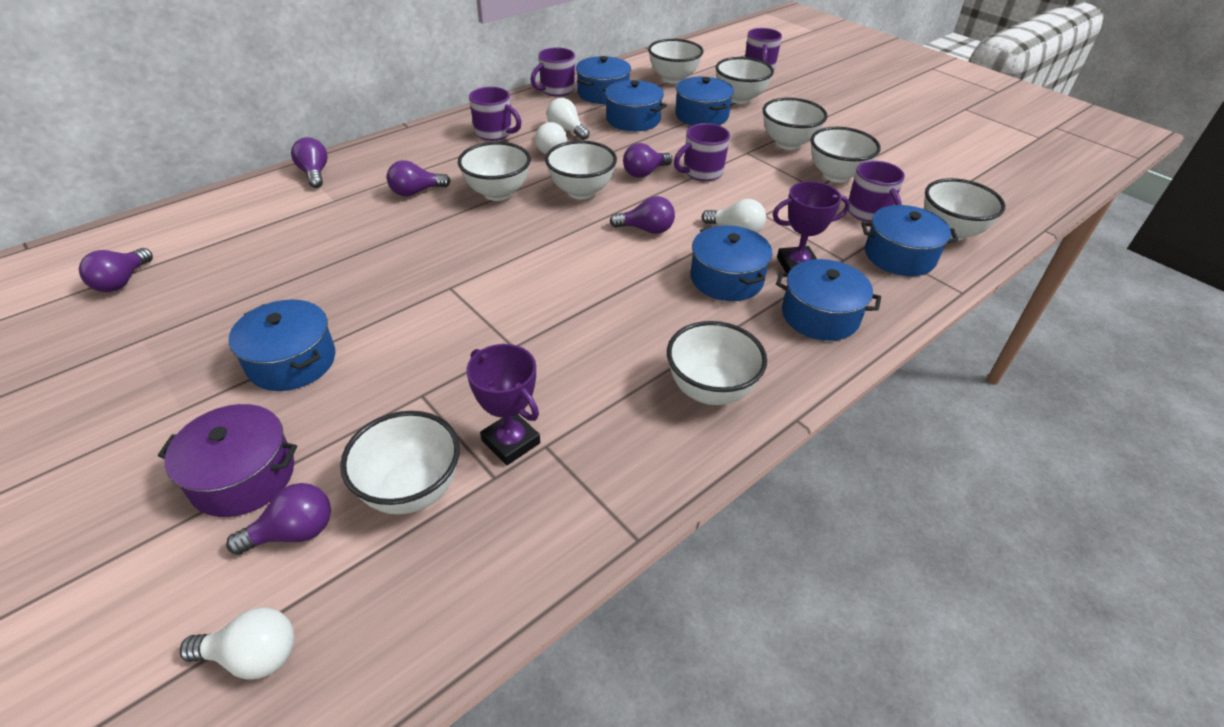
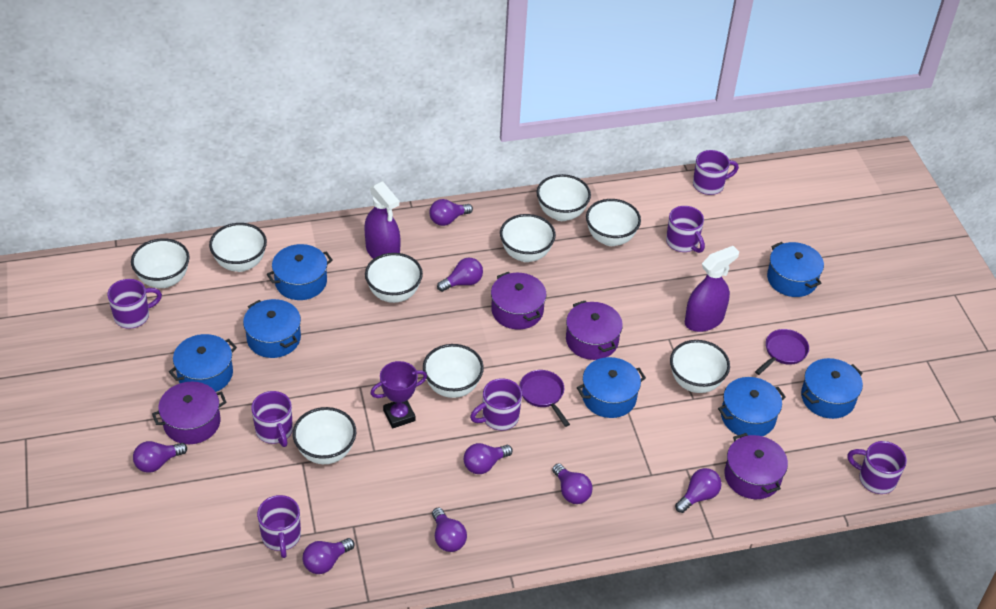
purple light bulb: [79,248,153,292] [226,483,331,555] [291,137,328,188] [387,160,451,197] [610,196,675,234] [623,143,673,178] = 6 -> [133,441,187,473] [303,538,354,574] [429,199,473,226] [432,508,467,552] [437,258,483,292] [464,443,513,474] [552,463,592,504] [675,468,722,513] = 8
purple mug: [469,87,522,141] [530,47,575,97] [674,123,730,181] [745,28,782,69] [848,161,905,222] = 5 -> [107,279,162,329] [251,391,293,447] [257,495,301,558] [470,378,522,430] [666,206,705,253] [693,150,739,195] [847,441,907,494] = 7
purple pan: none = 0 -> [519,370,570,427] [755,329,809,375] = 2
purple pot: [158,404,297,517] = 1 -> [152,382,227,444] [491,272,546,329] [566,301,623,360] [724,433,788,499] = 4
purple spray bottle: none = 0 -> [365,181,400,259] [685,246,739,332] = 2
purple trophy: [466,344,540,465] [773,181,850,273] = 2 -> [370,361,427,428] = 1
white light bulb: [180,607,294,680] [535,122,567,155] [547,98,590,140] [702,199,766,233] = 4 -> none = 0

